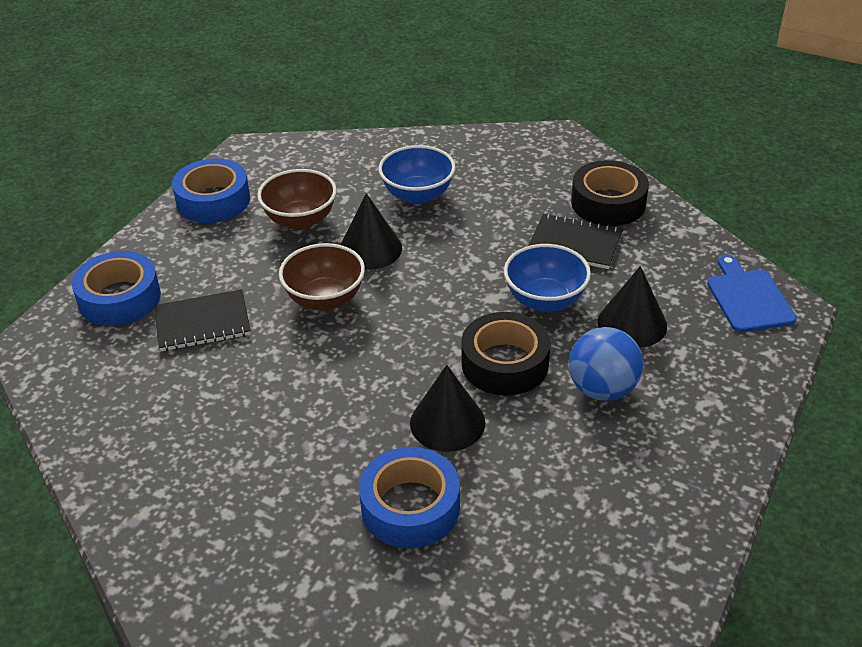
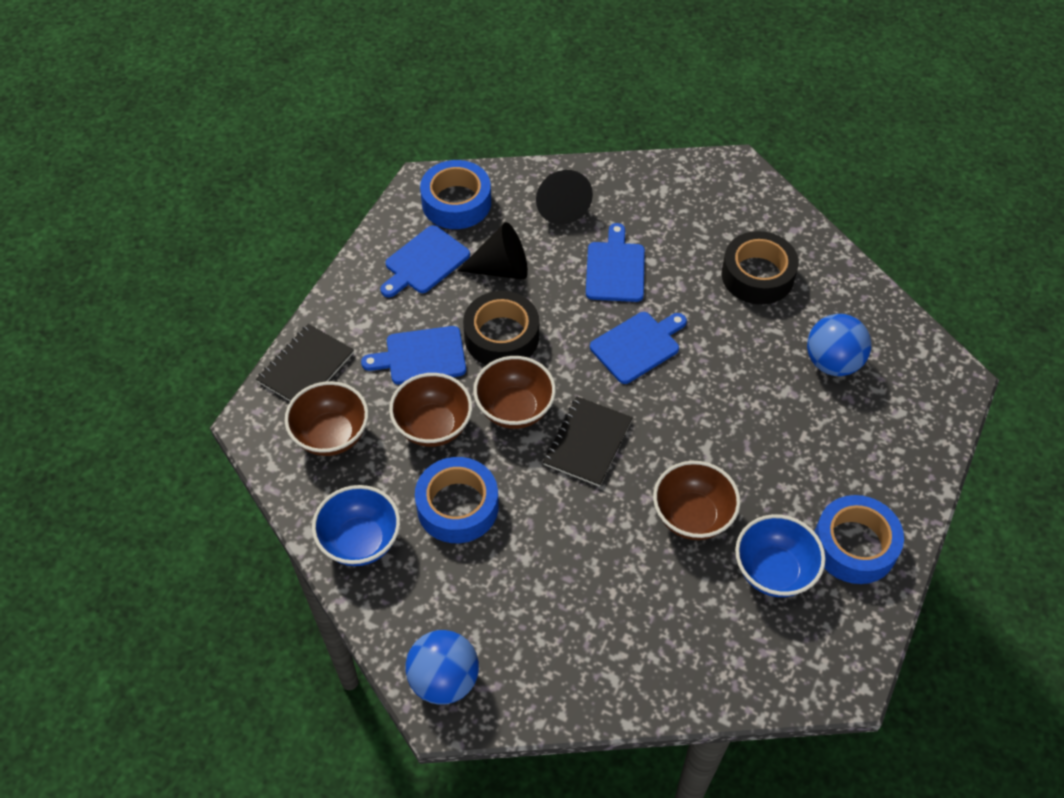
black cone: [340,193,402,270] [410,365,485,452] [598,266,667,348] = 3 -> [457,222,528,280] [536,170,593,225] = 2
blue ball: [569,327,644,401] = 1 -> [406,630,479,705] [807,314,871,376] = 2
blue cutting board: [707,255,797,332] = 1 -> [361,326,466,385] [380,225,470,297] [586,223,645,302] [590,312,687,384] = 4
brown bowl: [257,169,337,230] [279,243,365,311] = 2 -> [285,381,368,456] [389,373,472,447] [473,356,556,429] [653,461,740,540] = 4

